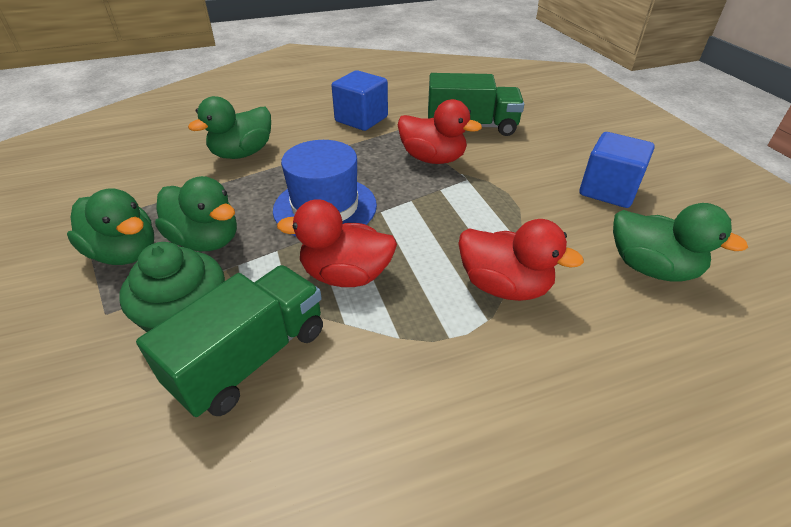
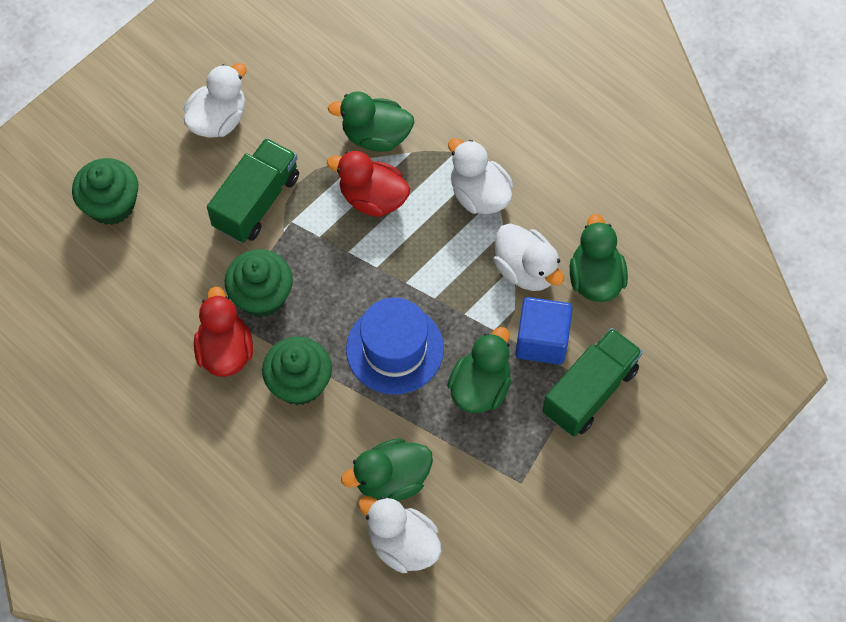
blue cube: [332,70,388,131] [580,132,655,208] = 2 -> [515,297,573,365] = 1
green cupcake: [119,242,225,332] = 1 -> [72,158,138,225] [225,249,293,317] [262,336,332,405] = 3
red duck: [277,199,397,287] [398,99,482,164] [458,219,584,301] = 3 -> [194,286,253,377] [327,151,410,217] = 2
white duck: none = 0 -> [184,63,247,138] [358,496,442,573] [448,138,513,214] [493,224,564,291] = 4

